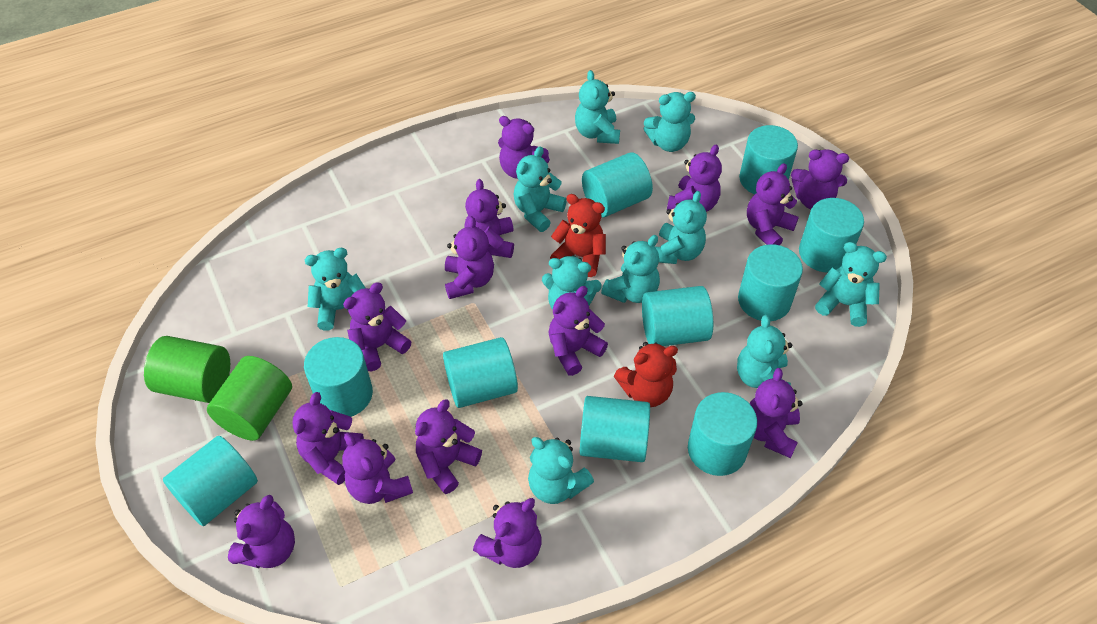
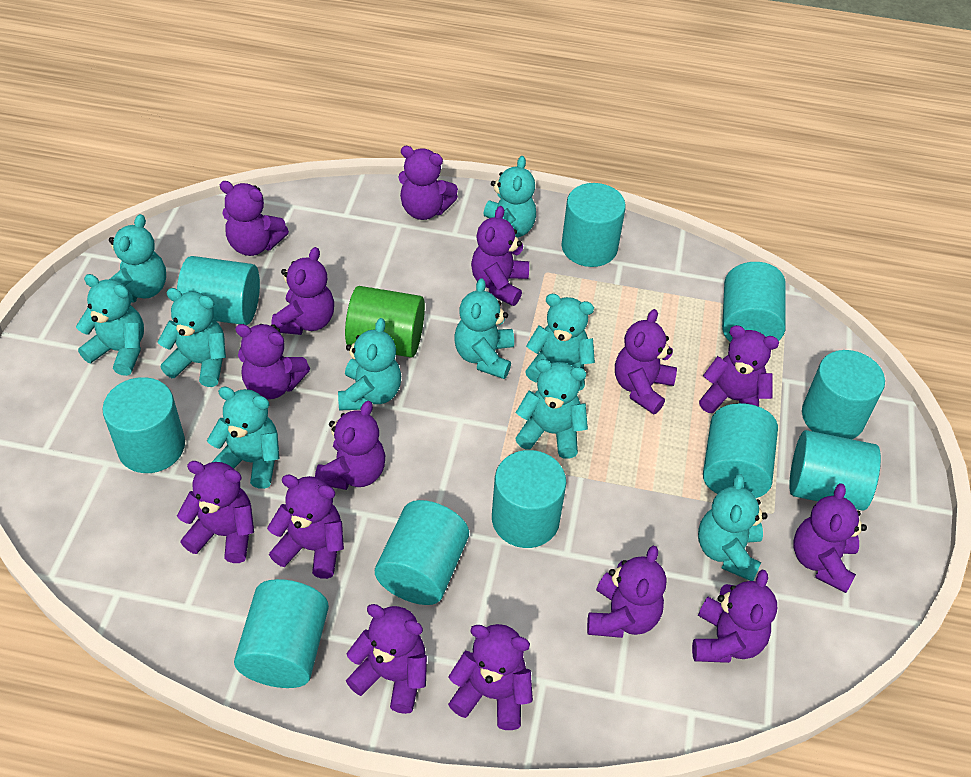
green cylinder: [144,336,230,403] [207,356,292,441] = 2 -> [345,286,425,358] = 1
purple teddy bear: [228,495,295,568] [293,392,364,485] [342,433,413,504] [343,282,411,371] [415,399,482,494] [445,216,494,299] [464,179,514,258] [473,498,542,568] [498,116,550,179] [549,286,608,376] [667,145,722,212] [747,163,799,245] [749,368,803,458] [791,150,849,209] = 14 -> [177,461,254,563] [220,181,289,256] [235,324,310,399] [267,474,344,579] [271,247,334,335] [315,401,385,490] [346,604,427,714] [398,146,458,220] [448,624,533,730] [471,206,529,306] [587,546,666,638] [615,309,677,414] [692,570,777,663] [699,325,779,413] [793,483,867,593] = 15
red teddy bear: [550,194,606,277] [614,342,678,407] = 2 -> none = 0

